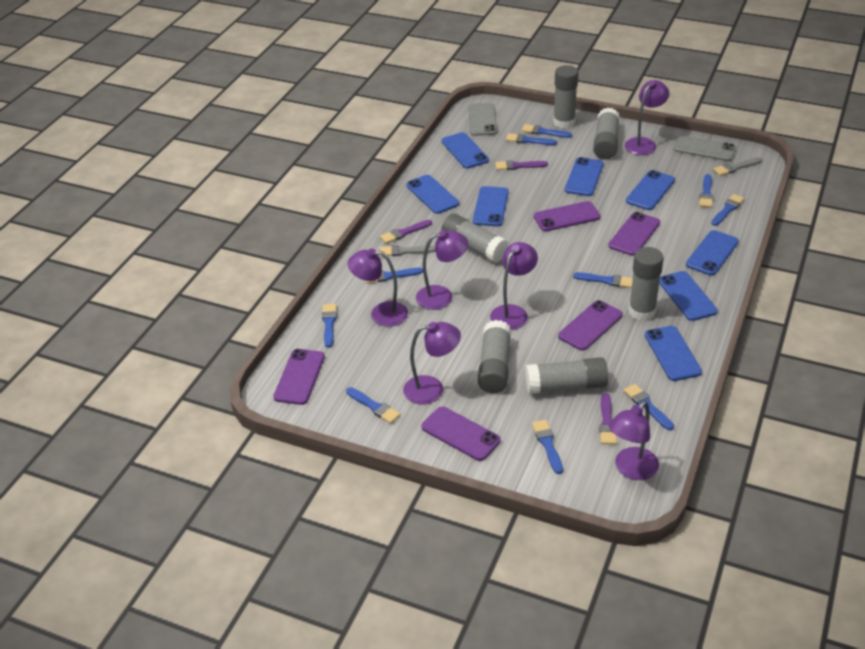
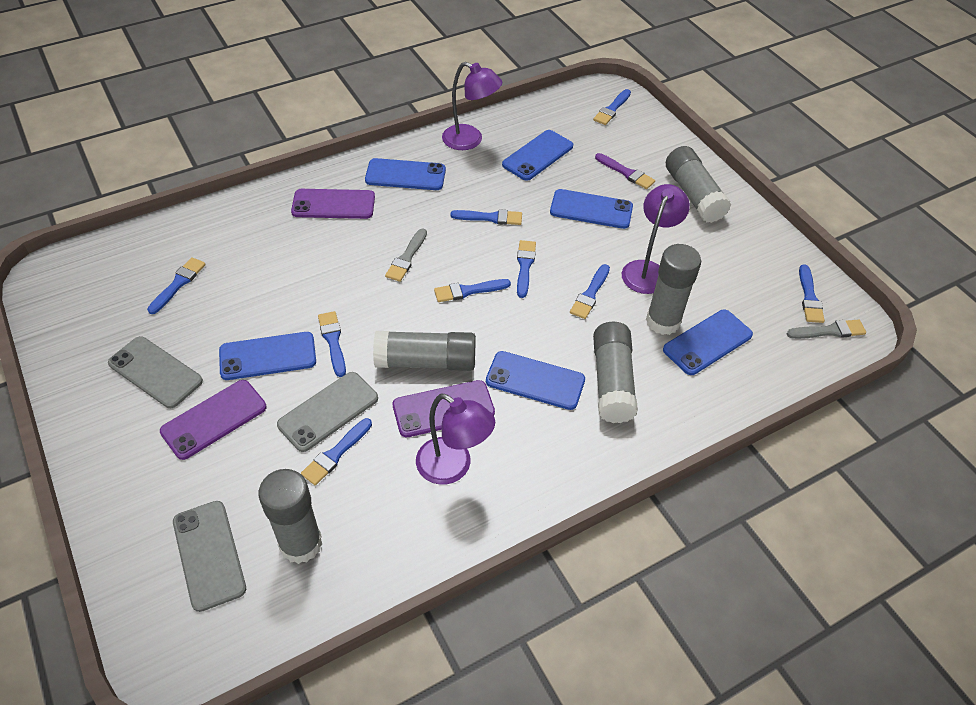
blue brush: [322,304,337,348] [346,387,400,424] [366,268,423,284] [506,133,557,145] [522,124,572,138] [532,420,563,474] [573,272,633,288] [623,384,674,430] [699,174,713,207] [711,194,745,226] = 10 -> [147,257,206,314] [301,418,372,485] [318,311,346,377] [434,279,511,302] [450,209,522,225] [517,240,536,298] [570,264,610,319] [593,89,631,125] [799,264,825,323] = 9
blue phone: [406,175,459,214] [442,132,489,169] [473,186,509,226] [565,157,604,196] [626,170,675,210] [645,326,702,381] [659,271,718,321] [686,230,739,276] = 8 -> [219,332,316,380] [365,158,446,190] [486,351,585,410] [502,130,573,181] [550,189,633,229] [663,310,753,375] = 6
grey glue stick: [441,213,509,263] [478,320,511,393] [525,357,608,394] [553,65,579,129] [593,108,620,159] [628,247,664,321] = 6 -> [258,469,322,564] [373,331,476,371] [593,322,638,423] [646,244,701,335] [666,146,731,223] = 5
grey phone: [468,103,497,136] [673,135,736,161] = 2 -> [108,336,203,408] [173,501,246,612] [277,372,378,452] = 3
purple brush: [380,220,432,244] [495,160,548,170] [599,393,617,444] = 3 -> [595,153,655,189] = 1
purple lamp: [348,248,408,327] [403,322,461,404] [416,230,468,310] [490,242,538,330] [609,401,659,480] [625,80,669,155] = 6 -> [416,394,495,485] [442,62,502,150] [622,184,690,294] = 3
purple phone: [273,349,325,405] [421,406,501,461] [534,201,601,231] [558,300,623,351] [608,212,660,256] = 5 -> [160,380,267,460] [291,189,375,219] [393,380,495,437] = 3

